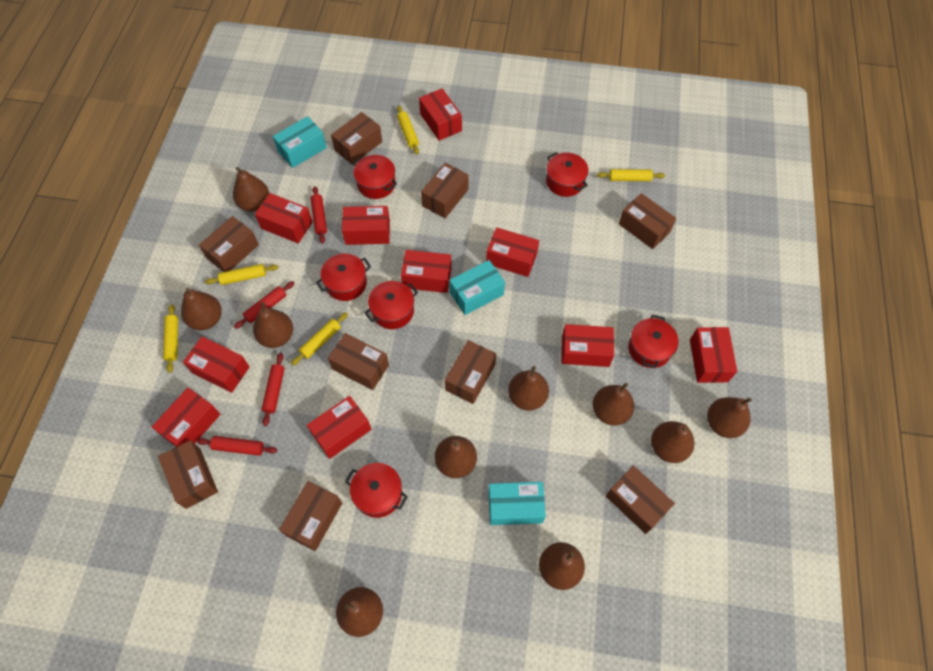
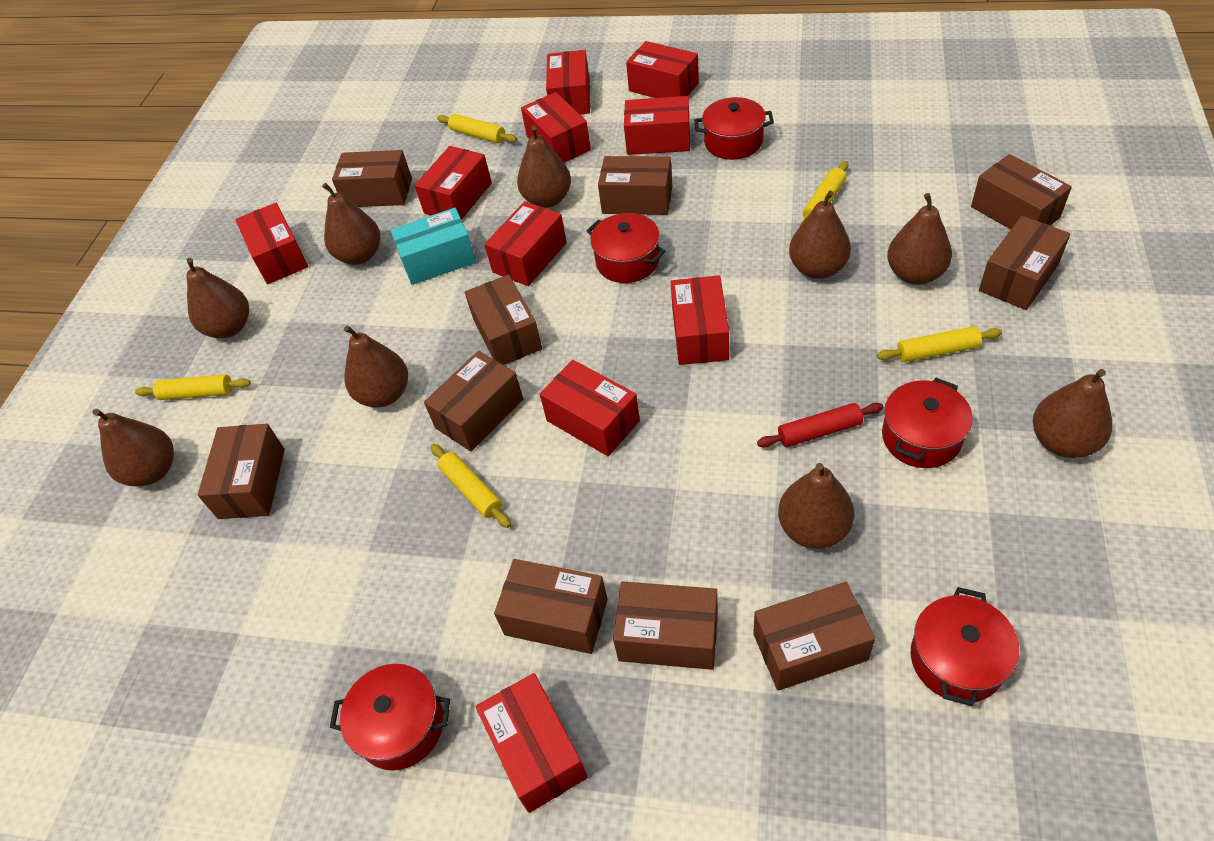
brown box: [158,440,218,509] [199,216,259,272] [279,481,342,551] [328,333,389,390] [331,112,382,165] [421,163,469,218] [445,340,496,404] [606,465,675,534] [619,193,676,249] = 9 -> [198,424,285,519] [332,150,412,207] [424,351,523,451] [465,274,542,365] [494,559,608,654] [598,156,672,215] [613,581,718,670] [753,582,876,691] [971,154,1072,229] [979,216,1070,310] = 10
brown pear: [181,288,222,330] [233,167,269,212] [253,302,293,348] [336,587,383,637] [435,436,477,478] [508,366,549,411] [539,542,585,590] [593,383,634,425] [651,421,694,463] [707,397,752,438] = 10 -> [93,409,174,486] [186,258,249,338] [322,183,381,265] [344,325,408,408] [517,126,571,208] [778,463,855,549] [789,191,851,279] [887,193,952,285] [1033,369,1112,458] = 9
red pot: [316,253,371,301] [345,463,408,518] [353,155,397,199] [365,281,418,329] [546,152,588,197] [628,315,679,368] = 6 -> [330,664,450,770] [587,213,665,283] [694,97,774,160] [882,378,973,468] [911,587,1019,706] = 5
red rolling pin: [197,436,277,456] [234,281,295,329] [262,353,285,426] [311,186,327,244] = 4 -> [757,403,883,448] = 1
turquoise box: [273,116,327,168] [449,260,505,315] [488,482,546,525] = 3 -> [390,208,476,285] = 1

